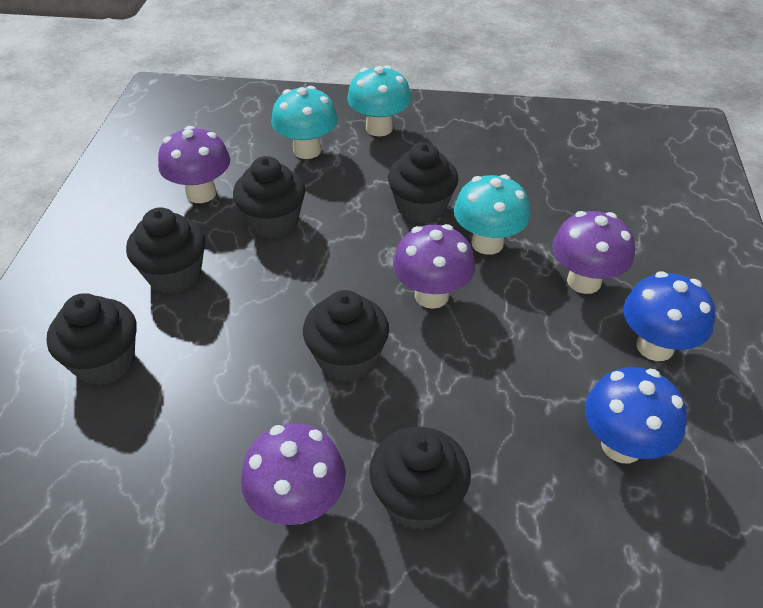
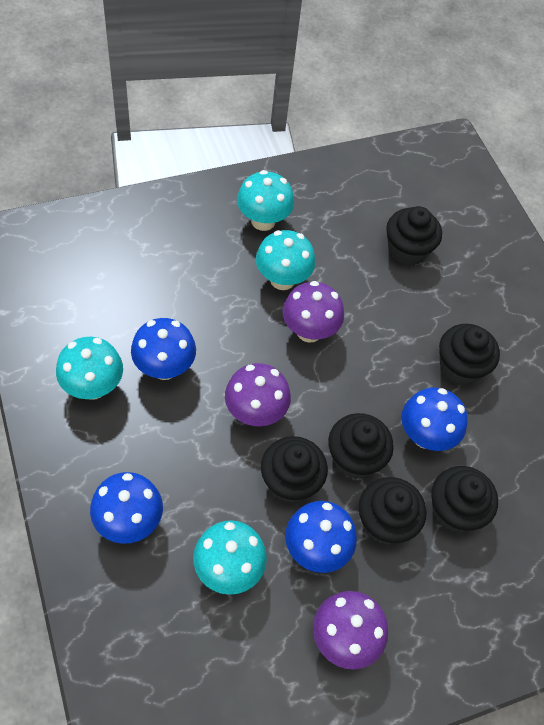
blue mushroom: [585,367,687,463] [623,271,715,361] = 2 -> [90,472,163,544] [131,318,196,380] [285,501,357,573] [402,388,468,451] = 4
purple mushroom: [158,126,230,203] [241,423,346,525] [393,224,475,309] [552,211,635,294] = 4 -> [225,363,291,426] [283,281,344,343] [313,591,388,669] = 3
turquoise mushroom: [271,86,338,159] [347,65,411,136] [454,174,530,255] = 3 -> [56,337,123,399] [193,520,267,595] [237,170,294,231] [256,230,315,290] = 4

